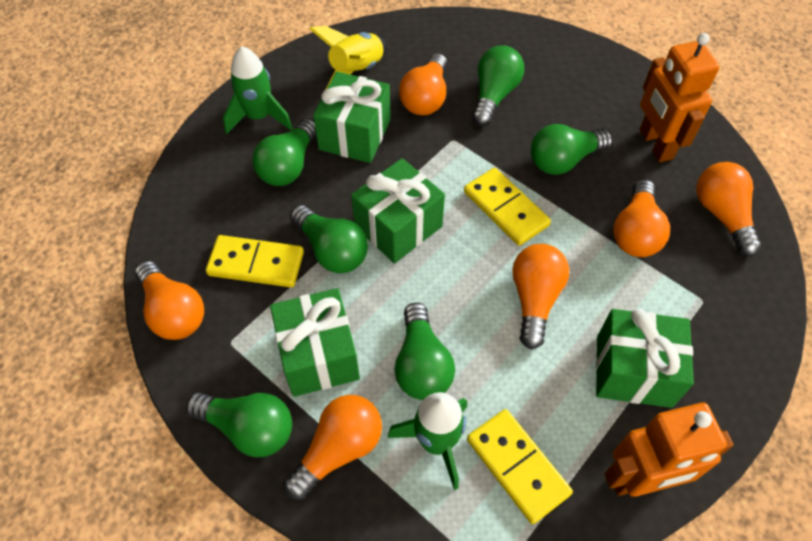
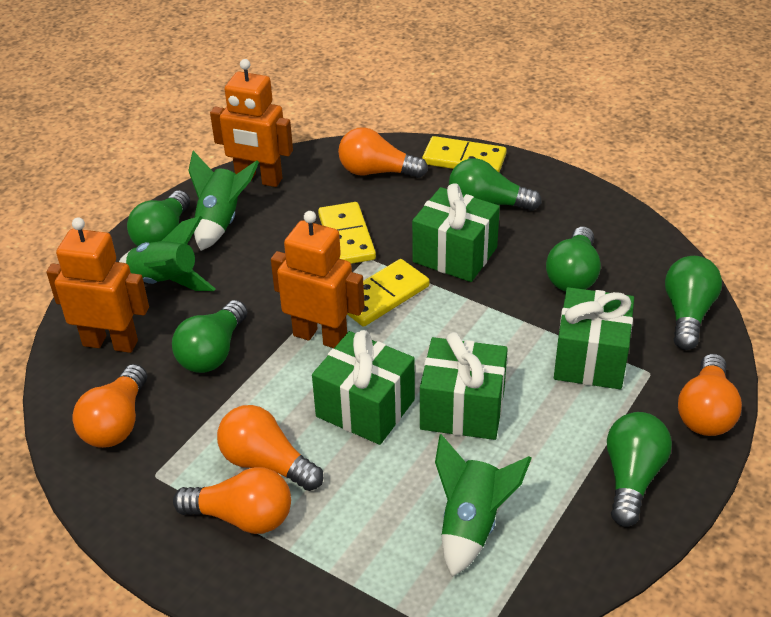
green rocket: [223,46,292,134] [388,392,467,490] = 2 -> [119,216,216,291] [188,151,259,251] [435,434,532,577] = 3
orange light bulb: [135,261,204,340] [283,395,382,500] [399,53,447,115] [512,244,569,349] [614,179,670,257] [696,162,762,256] = 6 -> [72,364,147,448] [173,467,291,534] [217,405,323,491] [338,127,428,178] [678,354,742,436] = 5
orange robot: [605,402,734,497] [639,33,720,162] = 2 -> [46,217,149,353] [210,59,293,187] [271,211,365,348] = 3
yellow rocket: [310,26,387,90] = 1 -> none = 0

